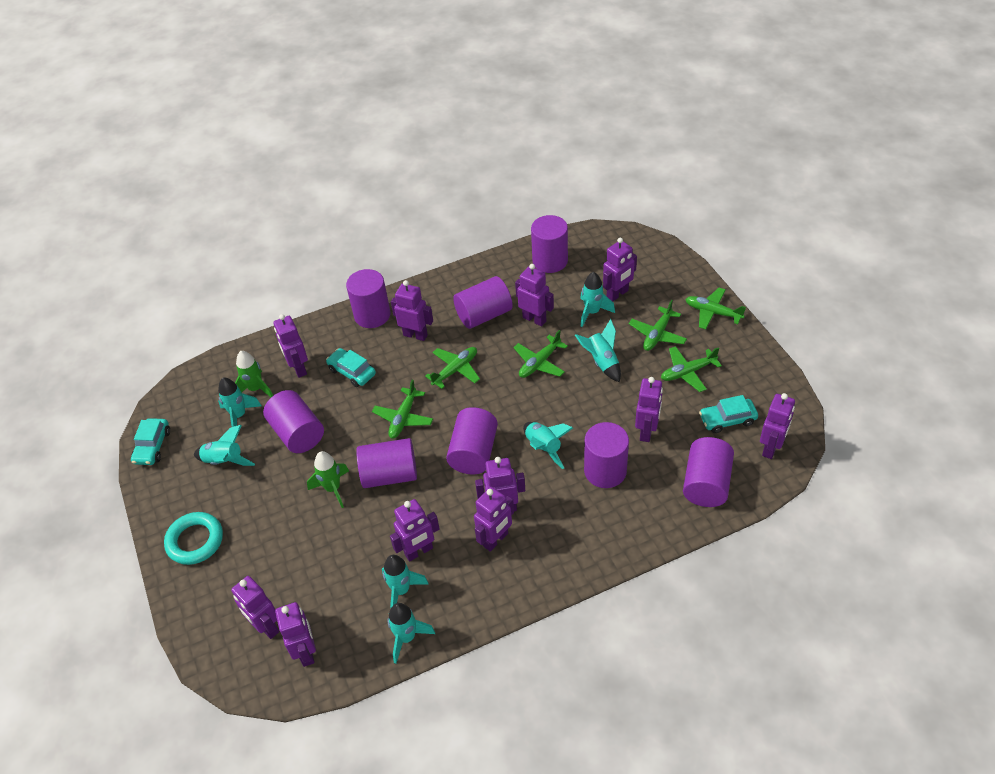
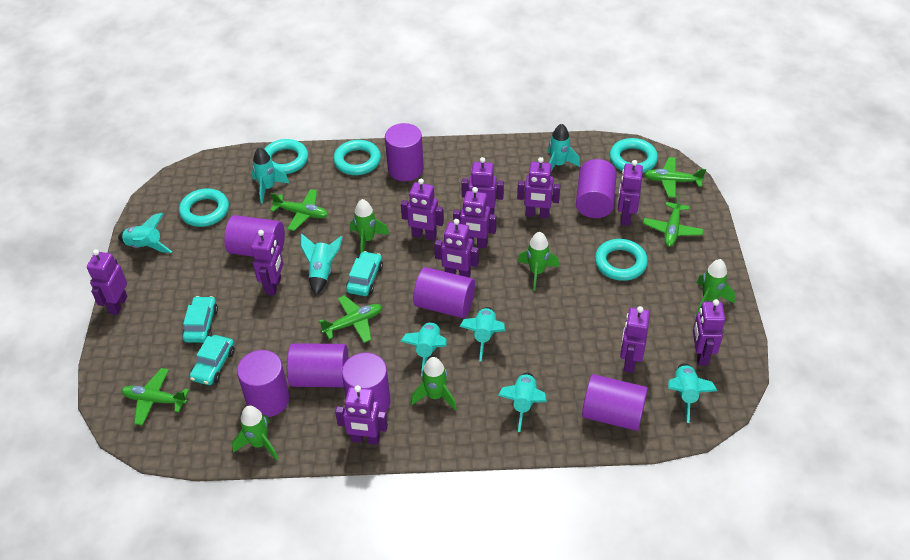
green plane: [372,380,433,439] [425,347,480,389] [513,330,568,378] [629,300,687,351] [661,346,722,392] [685,288,746,329] = 6 -> [121,368,189,426] [270,189,328,231] [319,295,382,343] [643,194,704,247] [644,157,706,198] = 5
green rocket: [235,351,273,397] [307,451,349,508] = 2 -> [232,405,278,461] [350,199,389,252] [411,357,457,410] [518,232,559,291] [696,259,735,315] = 5
turquoise ring: [164,512,223,565] = 1 -> [179,188,229,227] [264,139,308,174] [333,140,381,175] [595,239,648,281] [610,138,658,173] = 5
turquoise rocket: [194,425,255,466] [218,378,262,427] [382,555,428,608] [388,603,435,664] [523,422,573,469] [575,319,621,382] [580,272,615,327] = 7 -> [118,213,172,253] [252,147,289,204] [301,233,342,296] [401,321,447,376] [459,307,505,361] [498,372,546,432] [548,123,580,171] [668,363,717,423] = 8

